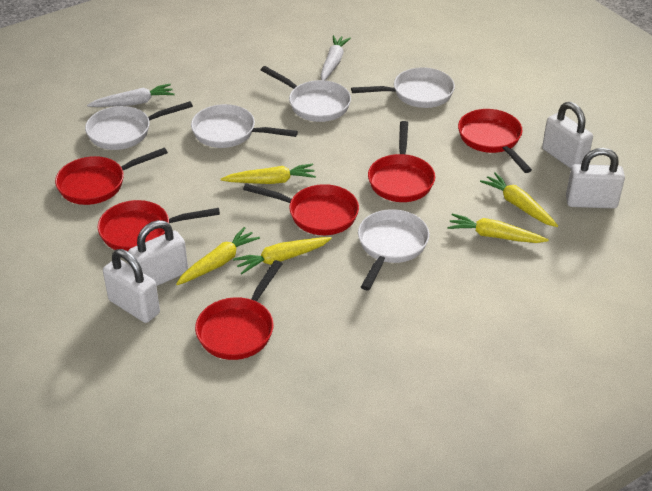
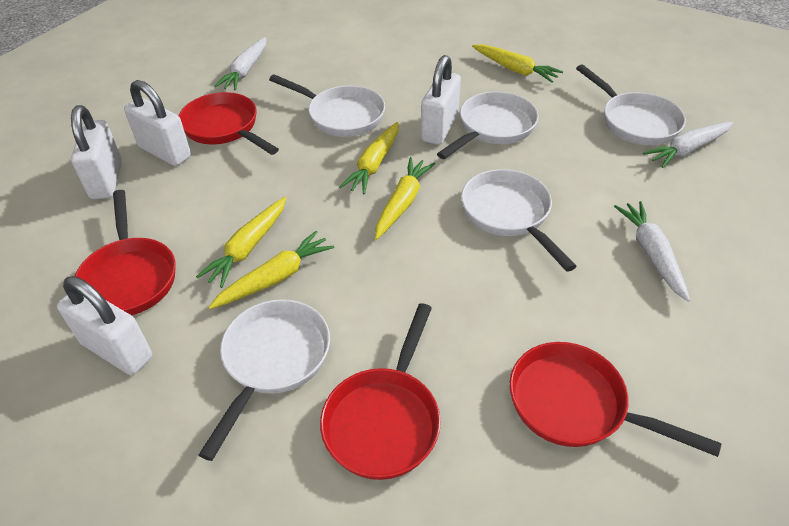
red pan: [55,147,168,205] [98,200,220,251] [195,260,282,360] [243,184,359,235] [368,121,435,202] [458,109,532,173] = 6 -> [75,190,176,315] [179,92,279,155] [320,303,441,480] [509,342,722,457] = 4
white carrot: [87,84,175,107] [321,35,351,80] = 2 -> [214,37,266,90] [614,201,690,302] [643,122,733,168] = 3

